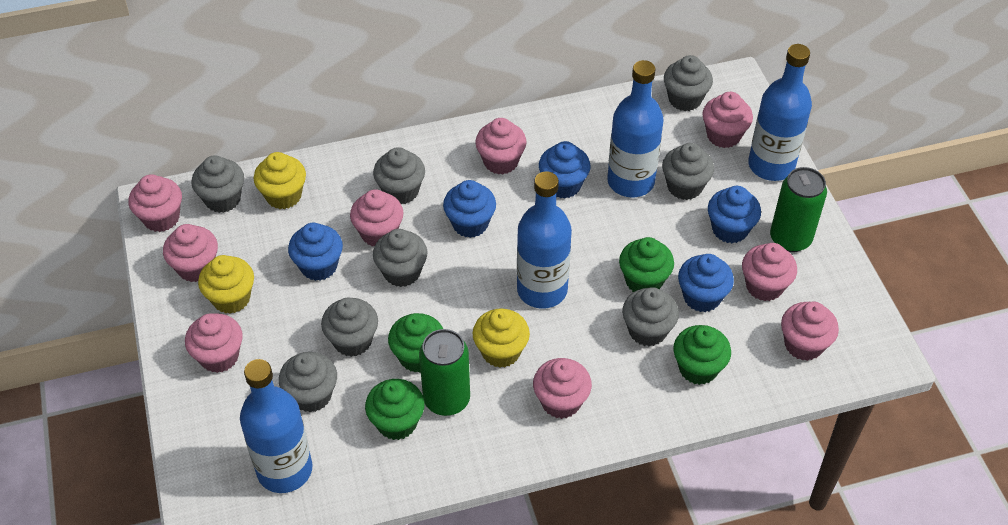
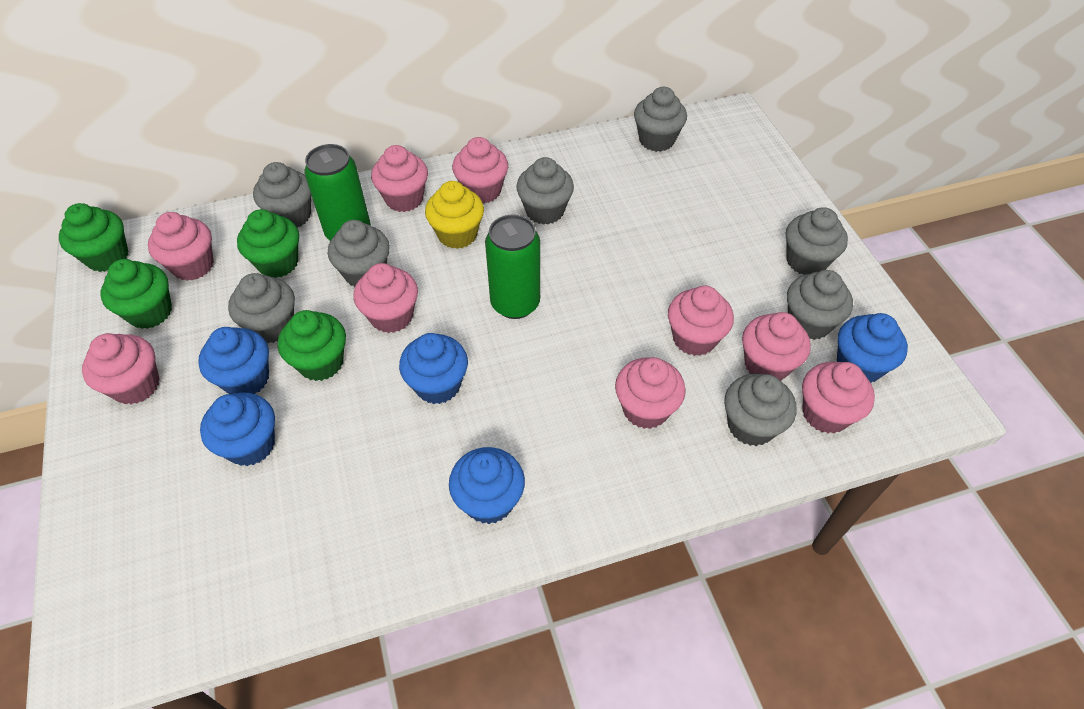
blue bottle: [240,359,312,493] [517,171,572,309] [607,60,664,197] [748,44,812,181] = 4 -> none = 0
yellow cupcake: [198,255,254,314] [254,152,306,209] [473,308,530,368] = 3 -> [425,181,484,249] = 1

